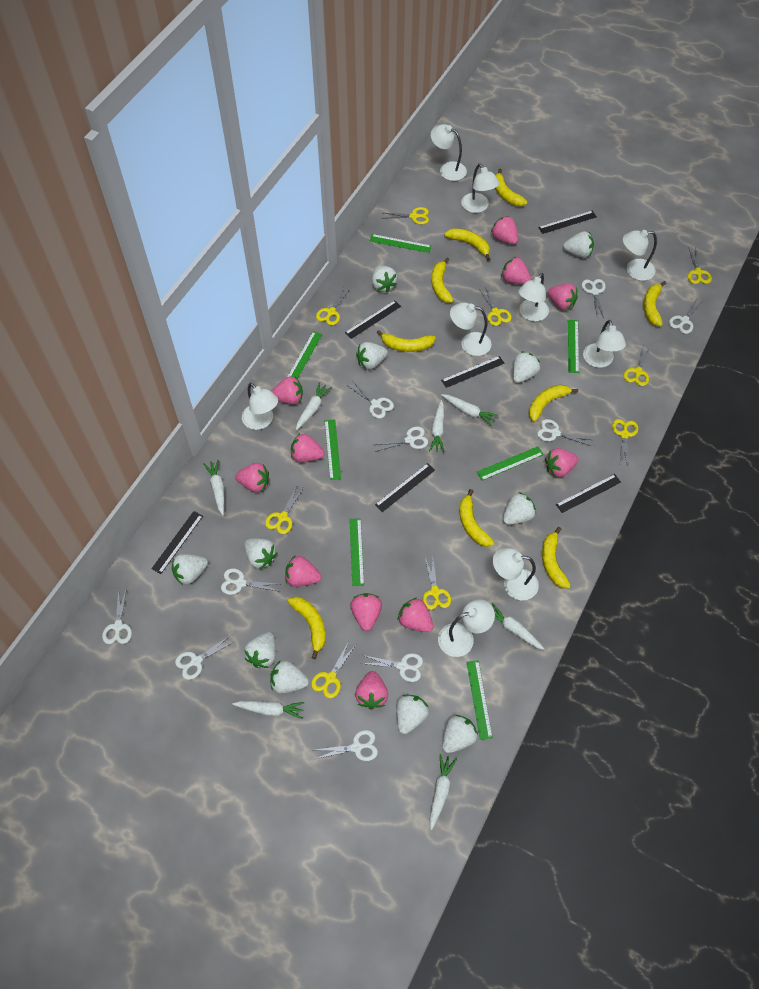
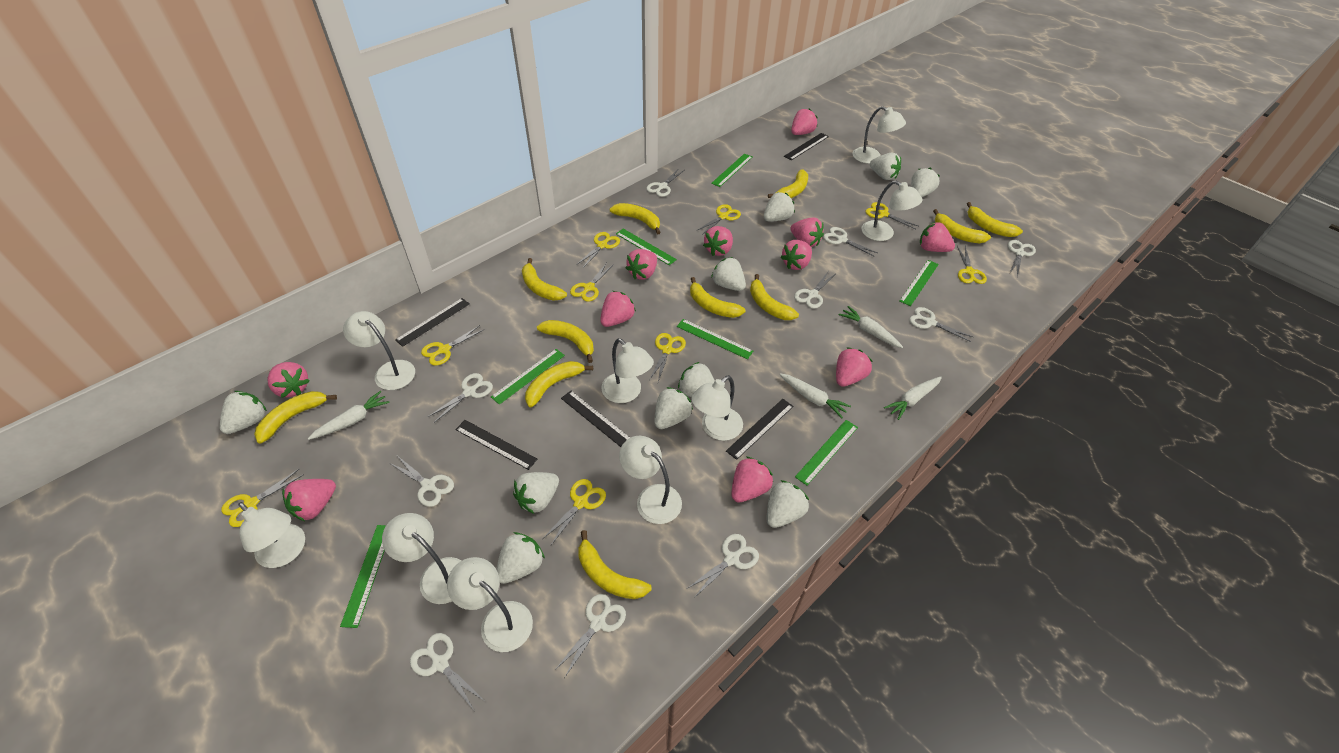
black ruler: [151,511,203,574] [345,300,401,339] [375,463,435,512] [441,356,505,388] [538,211,597,234] [556,474,621,513] = 6 -> [395,298,469,347] [455,420,537,470] [561,391,630,447] [726,399,793,460] [784,133,829,160] = 5
white carrot: [204,460,224,515] [232,701,304,719] [296,382,332,430] [429,400,444,452] [429,754,457,830] [442,394,498,426] [492,603,544,650] = 7 -> [308,391,390,440] [779,374,851,418] [839,306,903,348] [884,377,942,420] = 4
white strawberry: [172,554,208,585] [244,538,277,570] [244,632,276,668] [270,660,309,694] [356,342,388,370] [372,266,397,292] [396,695,429,734] [442,715,478,753] [503,492,536,525] [513,351,540,383] [563,231,594,258] = 11 -> [220,391,267,434] [496,532,545,584] [513,472,559,514] [654,387,693,429] [678,362,715,397] [711,257,746,291] [764,192,795,222] [767,480,809,528] [870,153,901,180] [911,168,940,197] = 10
yellow banana: [288,597,326,659] [377,330,436,352] [431,258,454,303] [444,228,490,261] [460,489,495,547] [495,169,528,206] [529,385,578,422] [542,527,571,588] [643,281,666,326] = 9 -> [254,391,337,444] [522,258,567,301] [525,361,593,408] [537,320,594,363] [579,530,652,599] [610,203,661,234] [690,277,746,318] [750,274,799,320] [768,170,808,198] [933,209,991,243] [967,202,1023,237] = 11

